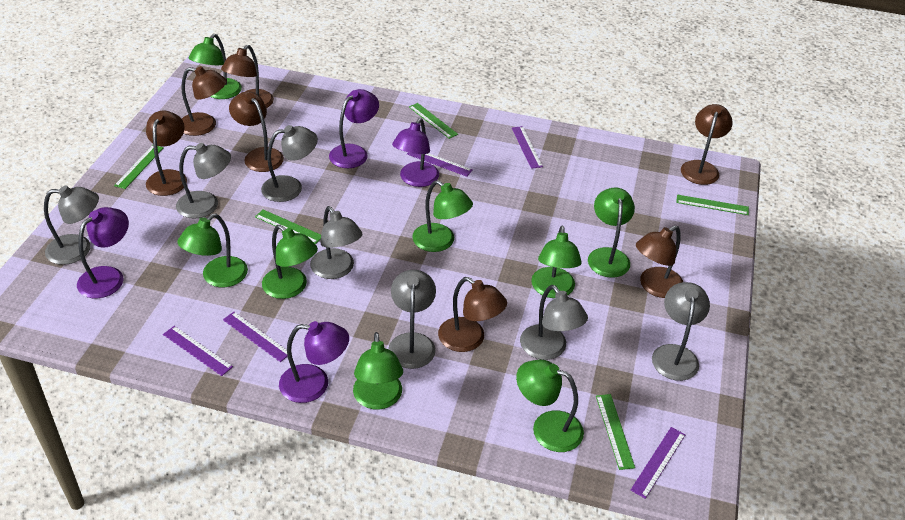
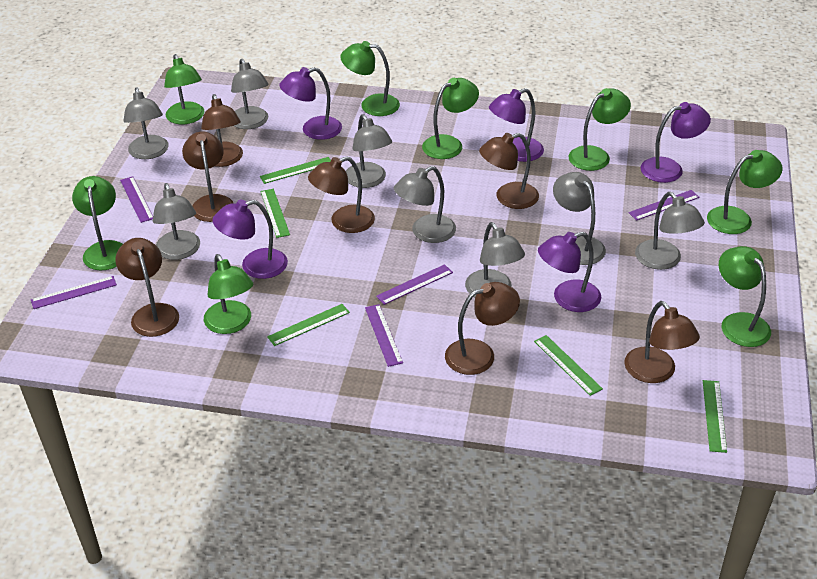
grey lamp: [44,186,99,265] [176,143,231,219] [261,125,318,202] [310,206,362,279] [388,270,436,369] [520,285,588,360] [652,282,710,381] = 7 -> [123,87,169,159] [153,183,200,260] [231,59,269,129] [346,114,392,188] [394,166,456,243] [465,222,525,298] [553,172,606,265] [635,192,705,270] = 8
purple lamp: [77,207,129,298] [279,321,349,403] [329,89,379,168] [392,118,439,187] = 4 -> [213,200,288,279] [279,67,342,140] [489,88,544,162] [538,232,601,312] [641,102,711,183] = 5

